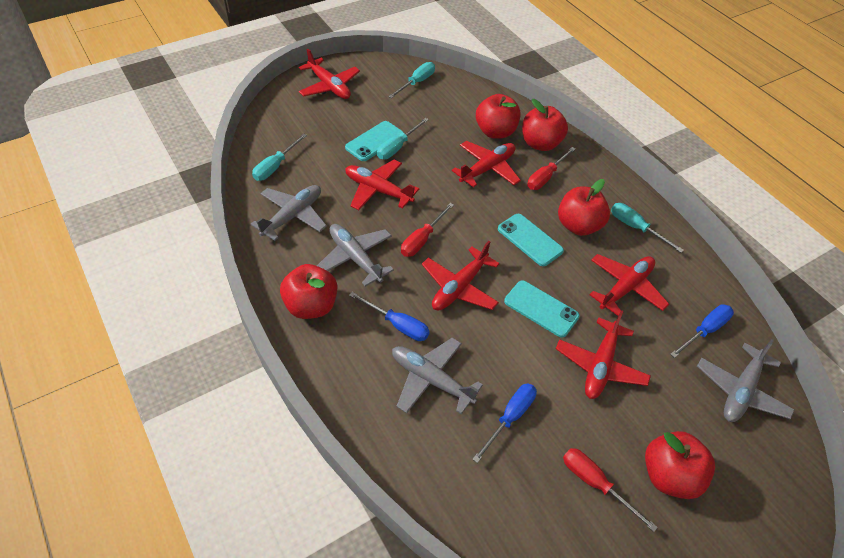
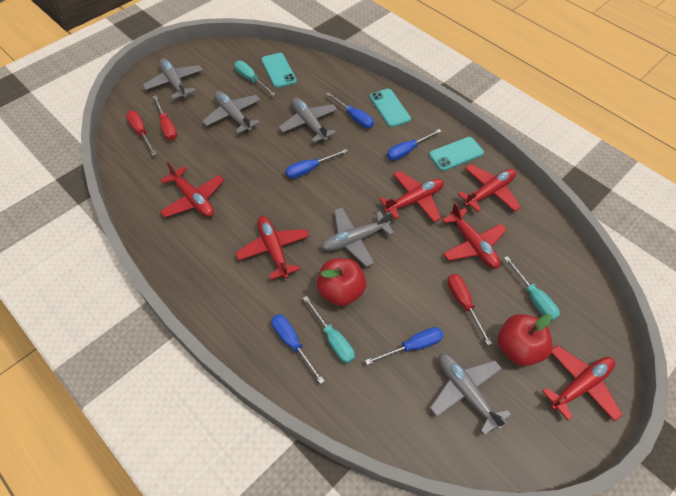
blue screwdriver: [349,292,430,341] [472,384,537,463] [670,304,734,358] = 3 -> [272,314,324,384] [285,149,348,179] [326,92,374,128] [365,327,444,365] [387,129,442,161] = 5
grey plane: [251,185,327,241] [317,224,394,287] [392,338,483,414] [697,339,795,422] = 4 -> [143,58,203,99] [202,91,261,134] [279,97,338,143] [321,207,394,267] [430,354,511,436] = 5
red apple: [280,264,337,319] [476,94,521,139] [522,99,568,151] [558,179,610,236] [645,431,715,499] = 5 -> [317,258,366,306] [498,314,553,366] = 2
turquoise screwdriver: [252,133,307,181] [377,118,429,159] [388,62,435,98] [611,203,684,253] = 4 -> [234,61,275,96] [303,296,355,364] [504,256,560,321] = 3

